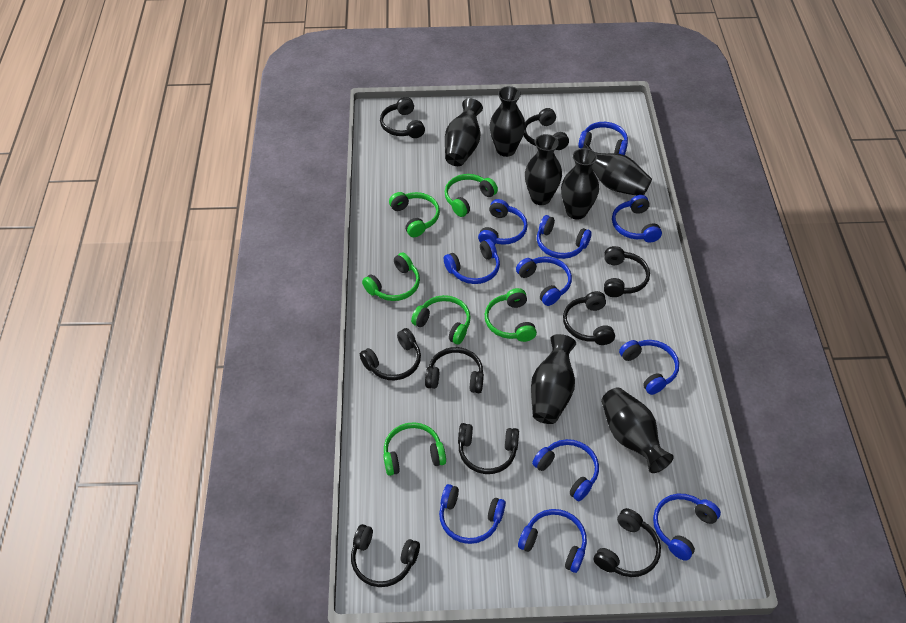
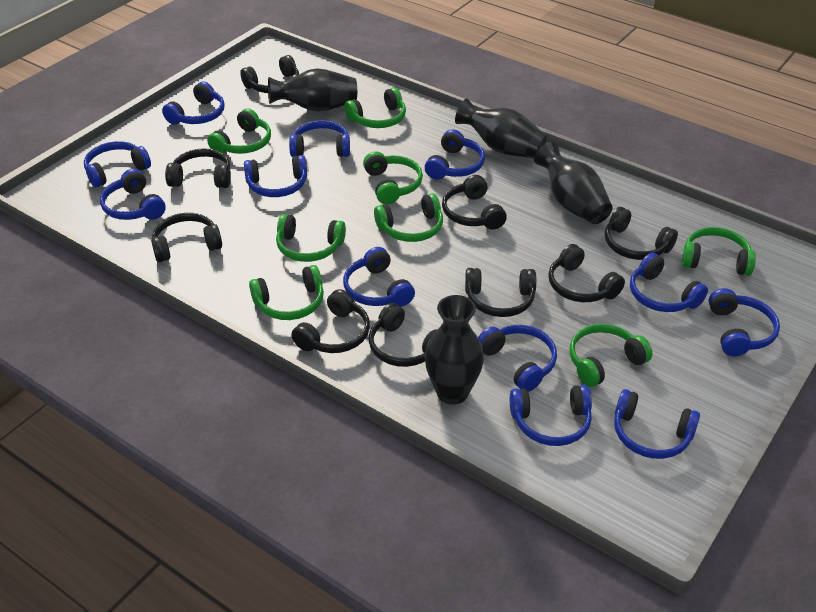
black vase: [445,98,483,166] [490,86,525,157] [525,134,562,205] [531,334,576,424] [561,148,599,220] [582,143,652,196] [601,388,674,473] = 7 -> [268,68,357,112] [425,295,484,405] [455,99,547,158] [534,142,613,224] = 4
blue headphones: [439,484,506,544] [444,239,500,284] [478,199,528,245] [516,257,572,306] [518,509,587,573] [532,439,599,501] [537,215,592,259] [578,122,628,155] [612,195,662,243] [619,340,679,395] [653,494,721,561] = 11 -> [84,141,151,187] [100,169,166,220] [162,81,225,125] [244,155,307,197] [289,120,350,157] [343,247,415,307] [425,129,485,180] [478,325,557,392] [510,385,592,446] [614,389,700,459] [630,253,708,312] [708,288,780,356] = 12
green headphones: [362,253,420,301] [383,422,446,476] [389,192,440,237] [411,295,471,344] [445,174,498,217] [485,288,537,342] = 6 -> [207,108,271,154] [249,265,324,320] [276,214,346,262] [344,87,406,128] [363,151,423,204] [374,193,443,242] [570,324,652,387] [682,227,756,276] = 8

